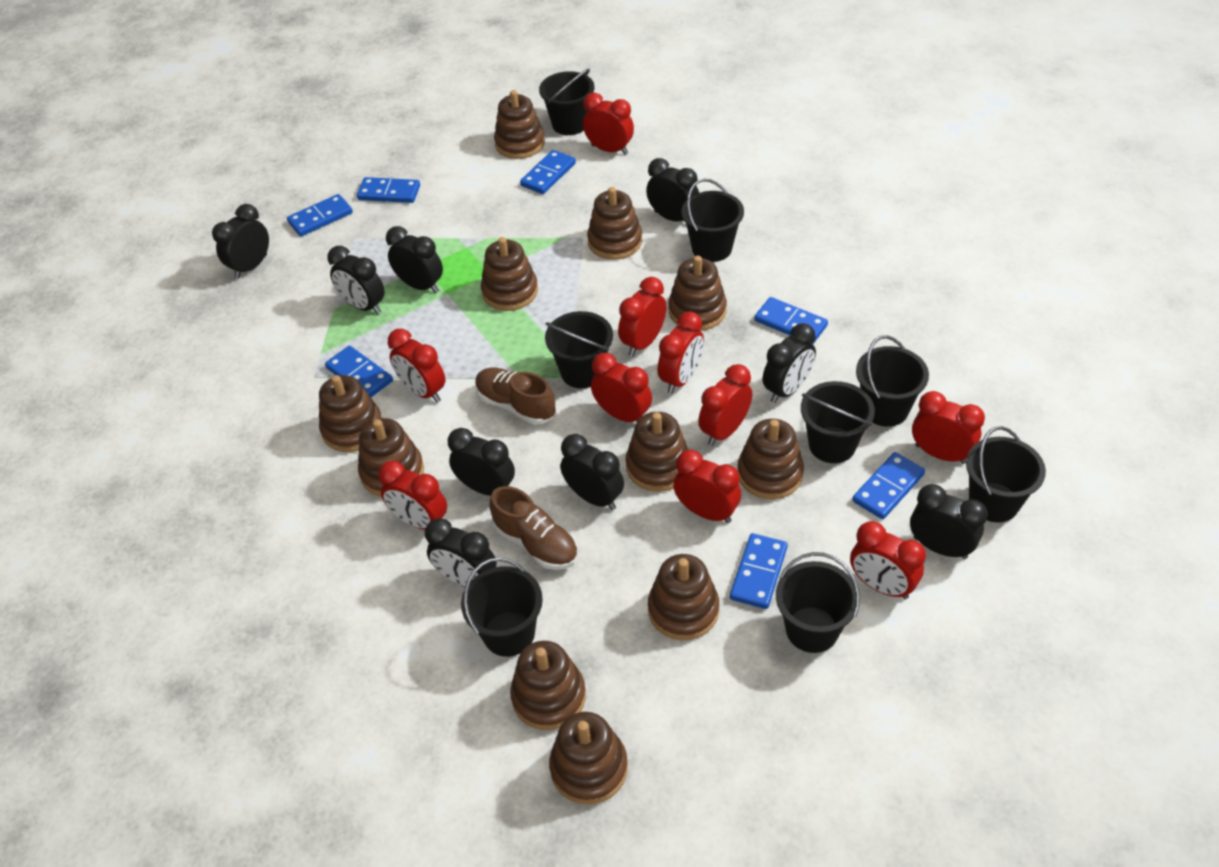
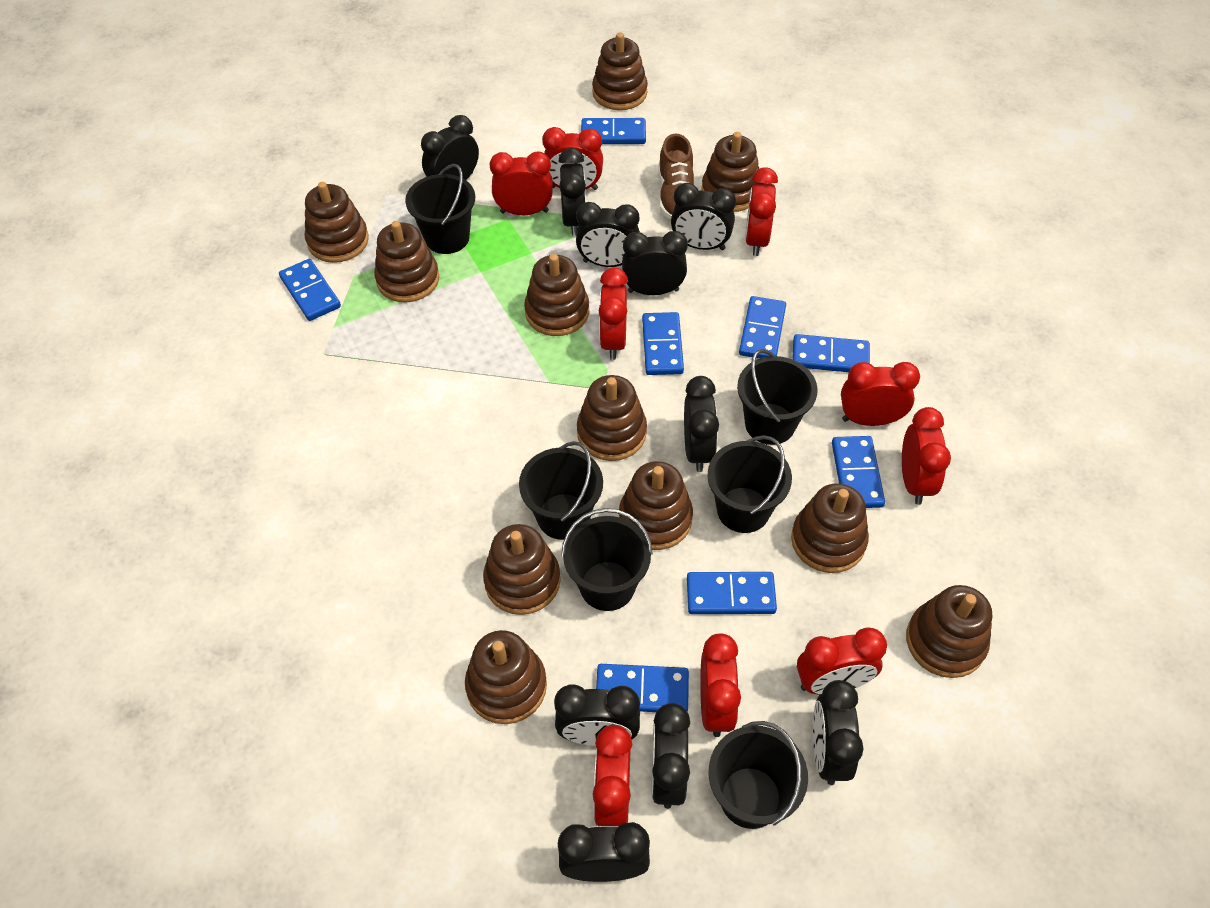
black bucket: [461,558,543,657] [539,69,594,135] [545,311,613,388] [681,178,744,262] [776,552,860,653] [801,381,875,463] [856,335,929,427] [966,426,1046,522] = 8 -> [405,164,475,254] [519,441,603,540] [561,508,653,611] [708,435,792,533] [709,721,808,829] [737,349,818,445] = 6
black clock: [212,204,269,279] [328,246,385,314] [386,226,443,293] [425,518,496,587] [448,428,515,496] [560,434,624,510] [646,158,699,222] [763,323,816,403] [910,484,988,559] = 9 -> [421,115,479,180] [554,684,640,746] [558,148,586,236] [558,822,650,882] [576,202,640,267] [622,231,688,295] [651,703,690,809] [671,183,736,250] [684,376,719,472] [813,680,863,785] = 10
blue domino: [287,194,353,236] [325,346,393,397] [357,177,420,203] [520,150,576,194] [730,533,788,609] [754,297,828,344] [852,452,925,519] = 7 -> [279,259,341,321] [581,118,646,144] [596,664,689,712] [642,312,684,375] [687,572,777,614] [739,296,786,359] [792,334,870,372] [832,436,885,508] = 8
brown shoe: [475,368,556,425] [489,486,578,570] = 2 -> [659,133,694,220] = 1
red clock: [378,460,447,530] [388,329,445,402] [583,93,634,155] [591,353,652,422] [618,277,667,356] [658,312,704,394] [674,450,741,523] [698,364,752,446] [850,521,926,599] [912,391,985,464] = 10 -> [489,151,553,215] [542,127,603,190] [593,725,632,826] [599,267,628,360] [700,633,741,737] [745,167,778,256] [797,627,887,694] [841,362,920,426] [902,407,951,505] = 9

